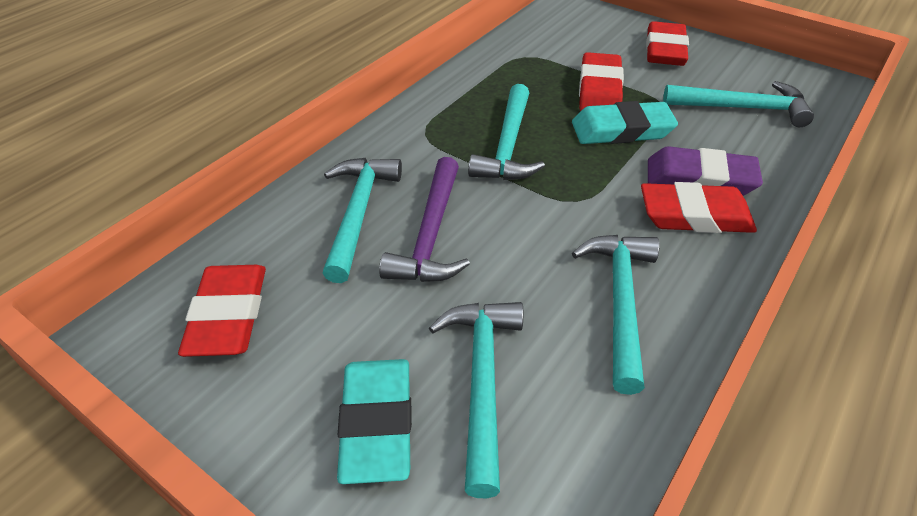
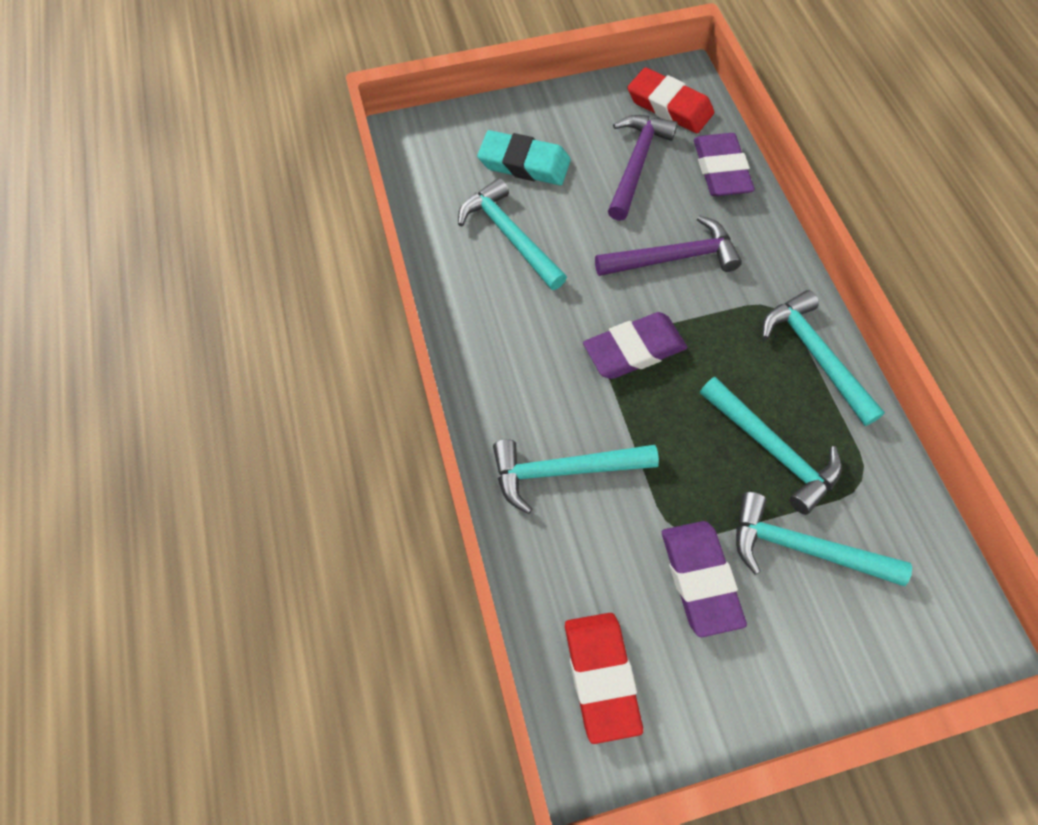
purple eraser: [648,147,763,196] = 1 -> [583,312,687,379] [662,521,747,637] [694,133,755,196] = 3
purple hammer: [379,157,470,282] = 1 -> [595,215,742,276] [608,115,678,221] = 2
red eraser: [178,265,266,357] [579,52,624,112] [641,182,757,233] [646,21,689,66] = 4 -> [565,613,643,744] [627,67,714,133] = 2
turquoise eraser: [337,359,412,484] [572,101,678,144] = 2 -> [477,130,571,185] = 1

